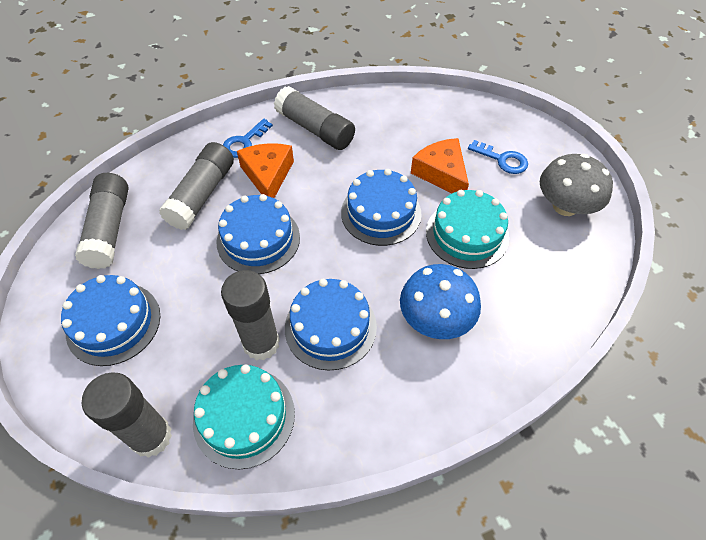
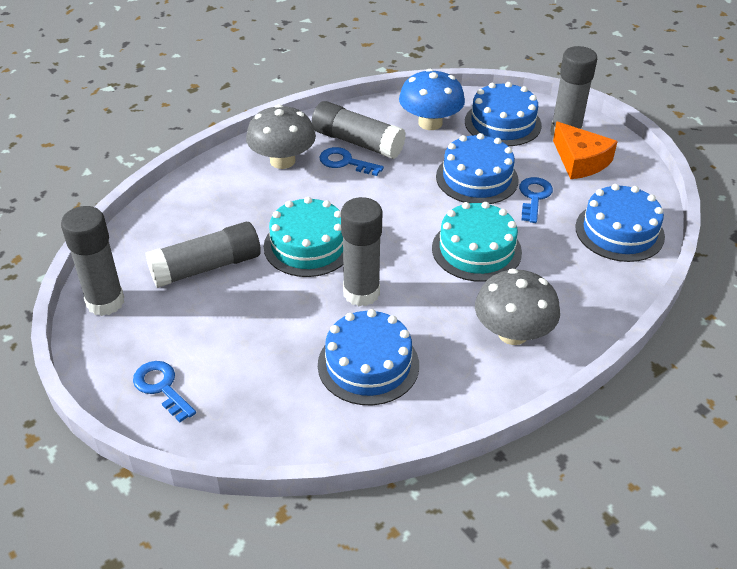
blue key: [223,119,273,158] [468,140,528,174] = 2 -> [133,361,196,422] [319,147,384,176] [519,177,553,223] = 3
grey mushroom: [540,154,613,216] = 1 -> [246,104,316,169] [475,269,560,345] = 2
orange cheese: [237,143,294,198] [411,138,469,193] = 2 -> [553,122,618,179] = 1

